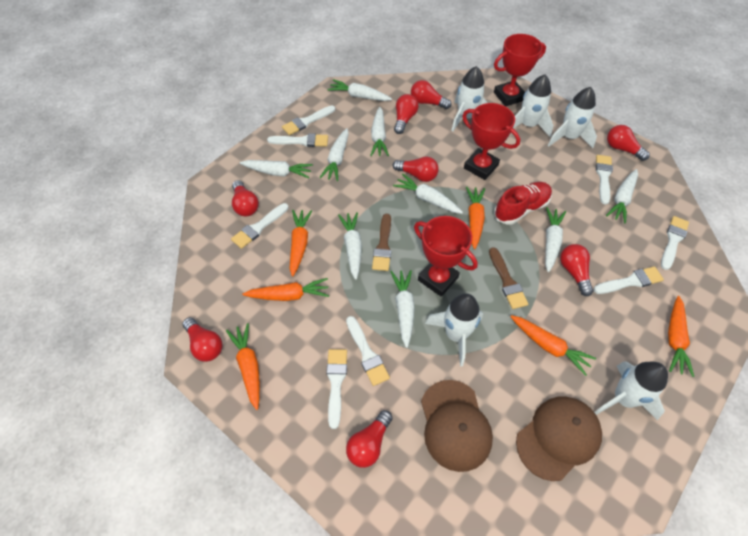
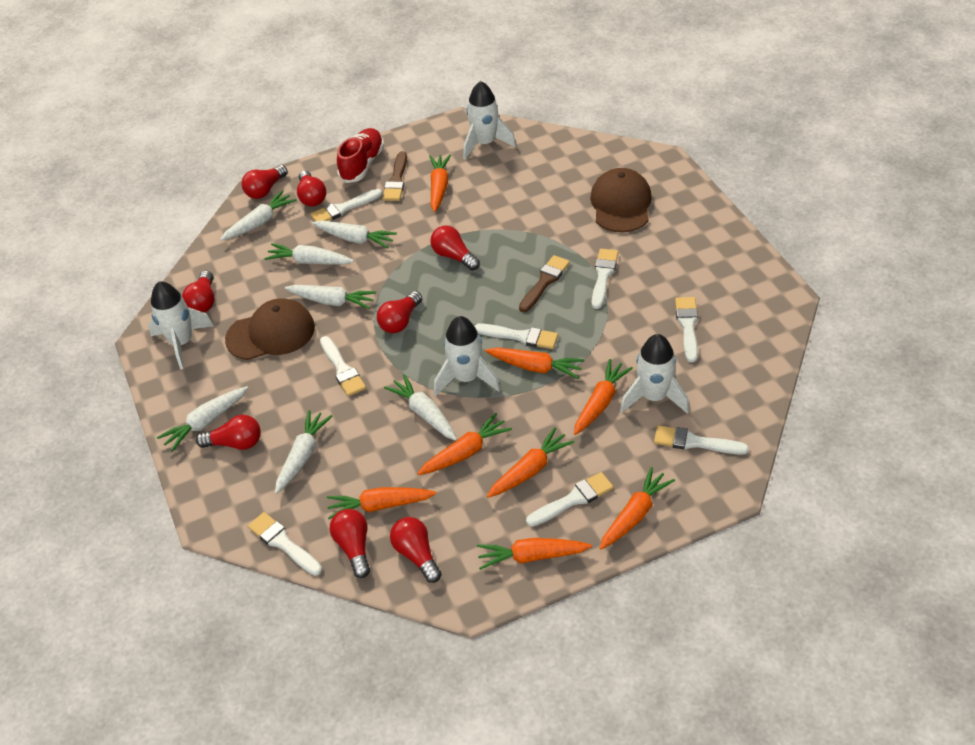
orange carrot: [226,323,260,410] [243,278,329,301] [290,210,312,277] [466,187,485,249] [511,315,596,376] [668,296,694,377] = 6 -> [327,487,436,519] [417,413,512,475] [429,155,451,212] [477,538,592,570] [485,347,584,379] [487,427,574,498] [574,359,633,435] [600,467,675,550] = 8
red trophy: [414,216,478,296] [462,103,520,180] [494,34,546,106] = 3 -> none = 0
white carrot: [240,160,313,178] [319,128,349,181] [328,79,392,101] [338,212,362,280] [370,107,389,156] [390,270,415,348] [393,174,463,214] [545,207,566,272] [606,169,638,223] = 9 -> [157,386,248,452] [220,190,296,241] [264,243,354,265] [275,410,332,494] [285,285,376,309] [312,220,397,248] [384,374,457,441] = 7
white rocket: [425,294,483,366] [451,66,487,132] [513,75,554,137] [548,87,597,148] [594,361,668,420] = 5 -> [148,281,213,369] [434,316,501,396] [463,81,516,160] [620,334,689,414] = 4

